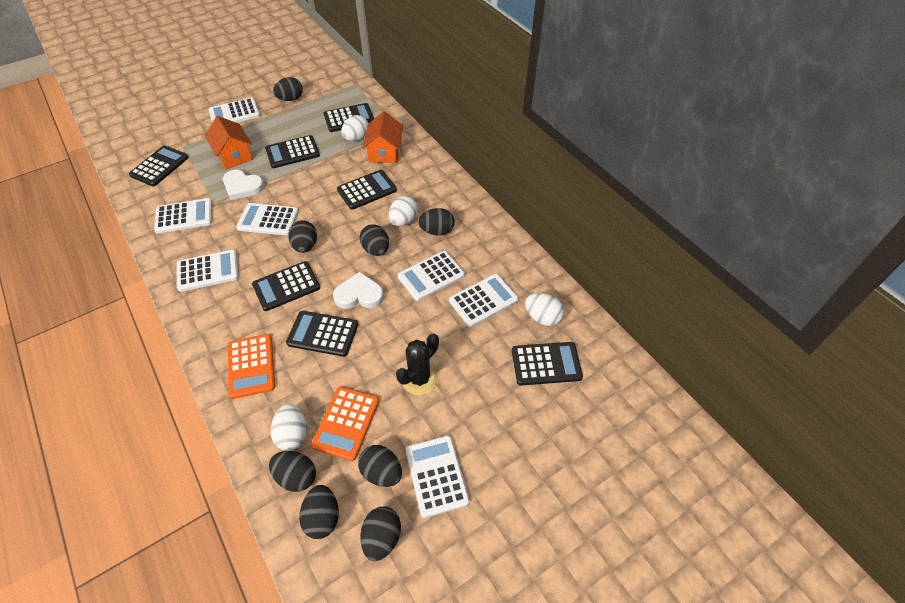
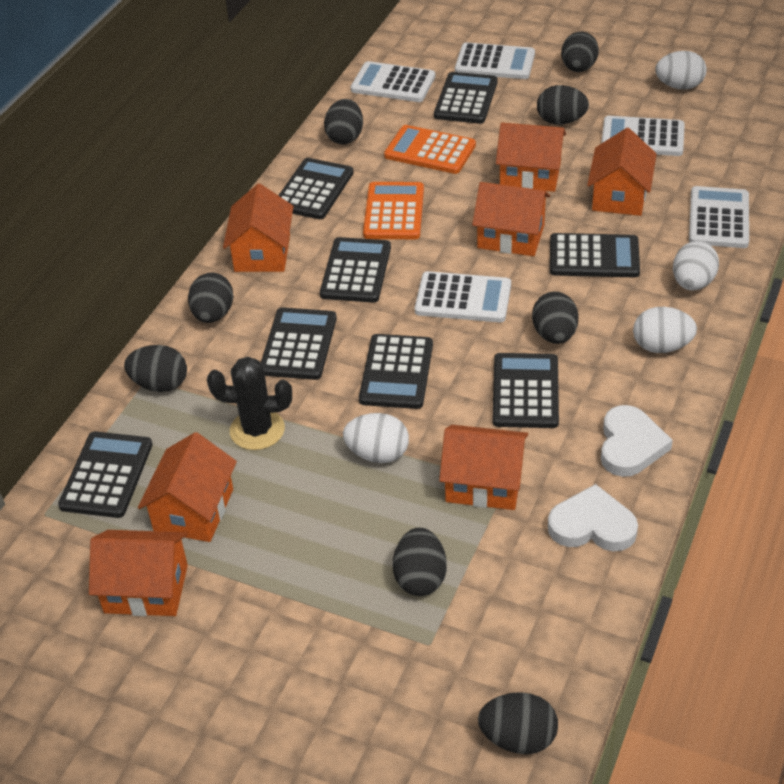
black calculator: [129,145,189,186] [252,261,320,311] [265,135,320,168] [286,311,358,357] [323,103,374,132] [337,170,397,210] [512,342,583,386] = 7 -> [58,431,153,518] [261,307,337,380] [278,158,354,219] [320,237,391,303] [359,334,433,409] [434,72,498,124] [492,353,559,428] [550,233,640,277] = 8
orange house: [205,116,253,169] [363,111,403,163] = 2 -> [89,530,188,616] [138,432,237,542] [223,183,293,272] [439,425,528,510] [472,182,550,256] [496,123,566,192] [587,128,656,216] = 7
white calculator: [154,198,212,234] [177,250,239,292] [208,98,260,123] [236,203,299,236] [397,251,465,301] [406,436,470,518] [449,274,519,327] = 7 -> [351,61,435,102] [415,271,511,322] [455,42,535,79] [601,116,685,156] [689,186,749,248] = 5

